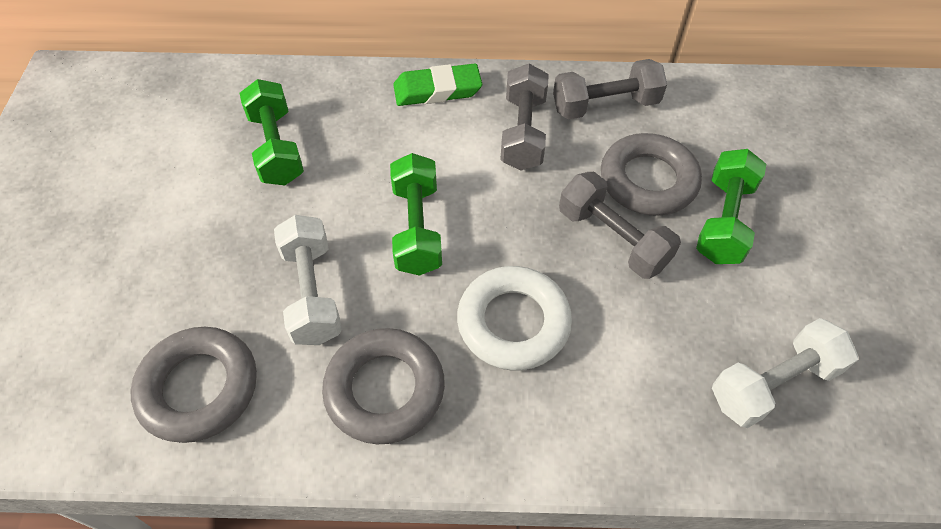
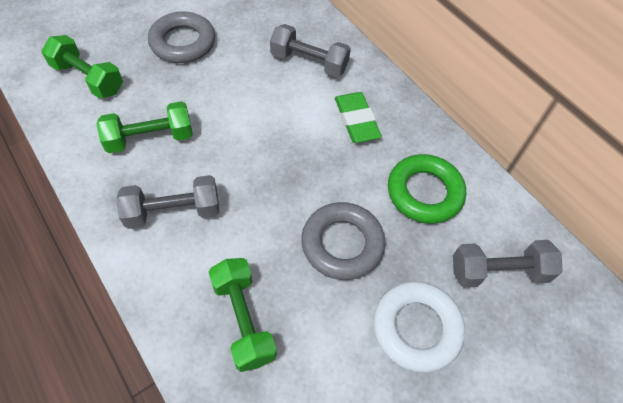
green ring: none = 0 -> [388,154,466,224] = 1
grey ring: [131,327,257,443] [322,328,445,444] [601,133,702,216] = 3 -> [148,11,215,63] [301,202,385,280] = 2
white dumbbell: [274,215,342,345] [712,318,858,428] = 2 -> none = 0

